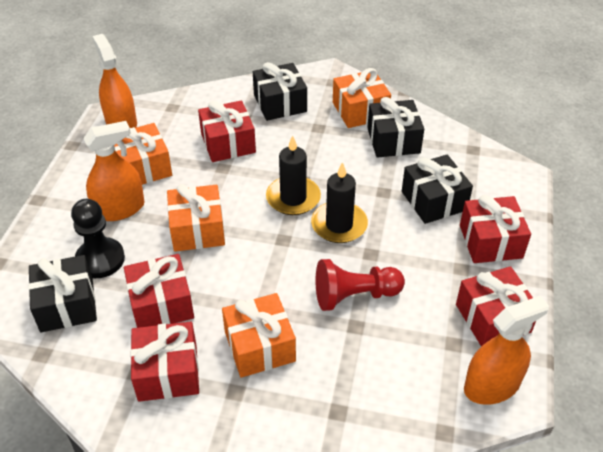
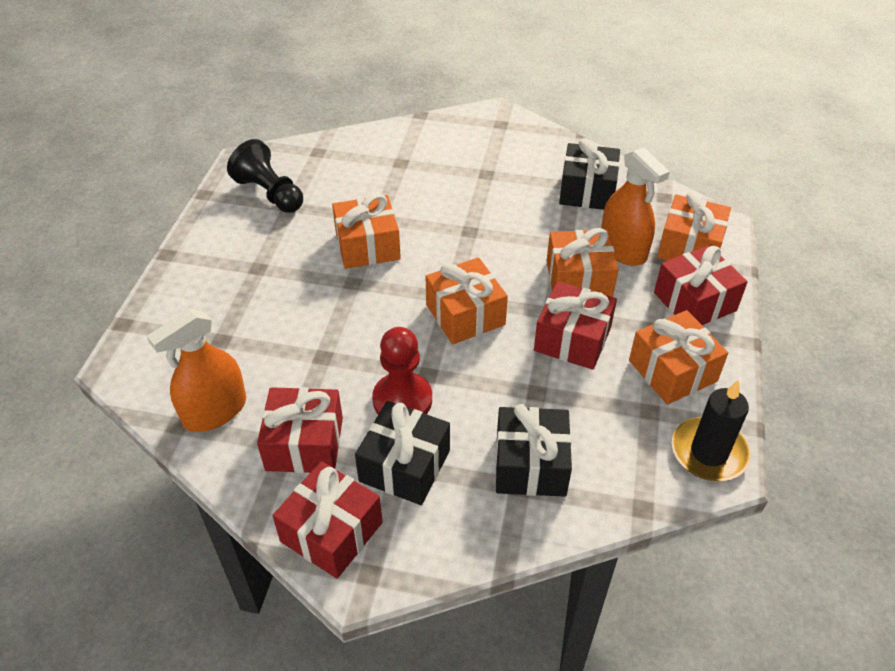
black candle: [266,135,321,215] [311,162,368,243] = 2 -> [672,380,751,481] = 1
black gift: [28,255,97,333] [253,62,307,121] [367,97,424,158] [402,155,473,224] = 4 -> [355,401,450,505] [496,404,572,497] [559,138,620,210] = 3
orange gift: [114,123,172,185] [167,184,225,252] [222,293,296,378] [333,68,391,128] = 4 -> [332,193,401,269] [425,257,508,344] [546,228,619,297] [629,310,728,404] [657,192,731,261] = 5
orange spray bottle: [84,121,145,221] [92,34,137,128] [464,296,549,405] = 3 -> [147,309,246,432] [601,147,670,266] = 2
red gift: [124,254,194,328] [130,322,199,402] [198,100,256,162] [456,266,536,346] [460,195,531,263] = 5 -> [257,387,343,473] [273,461,383,579] [534,281,617,370] [654,245,748,325] = 4

